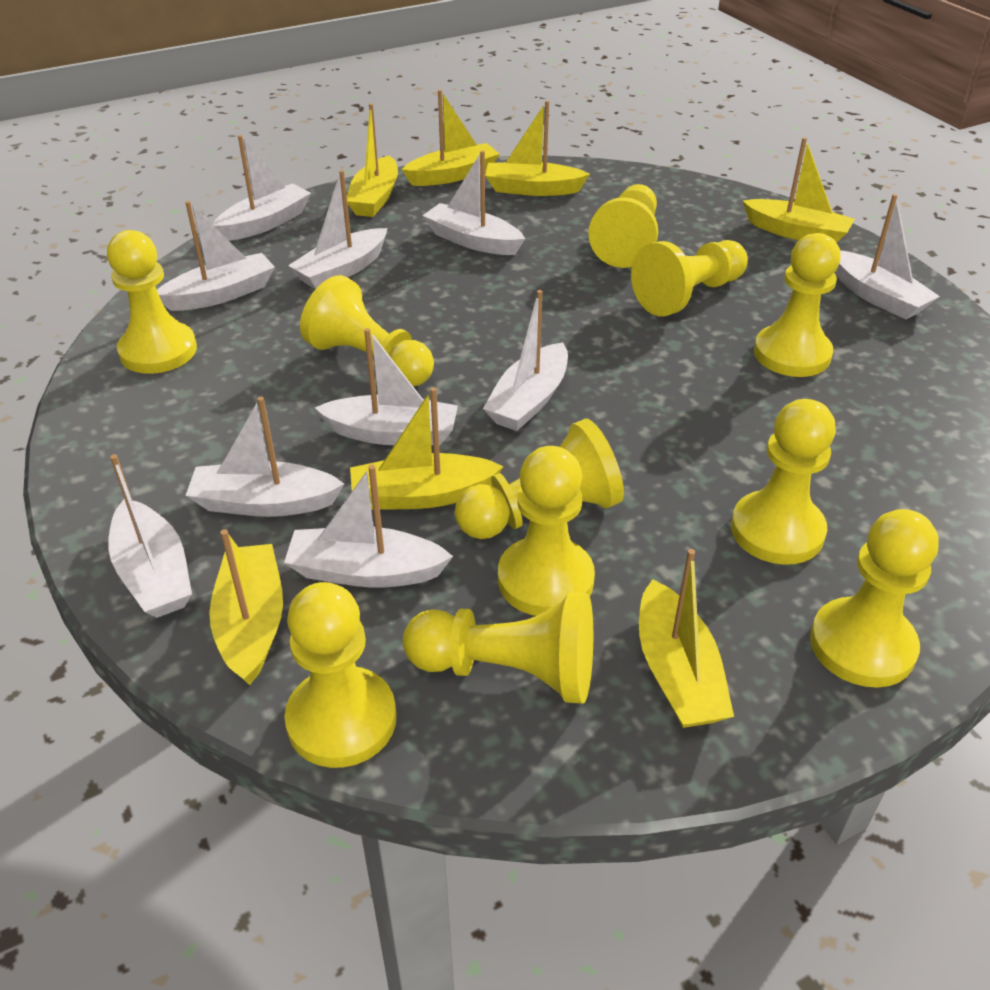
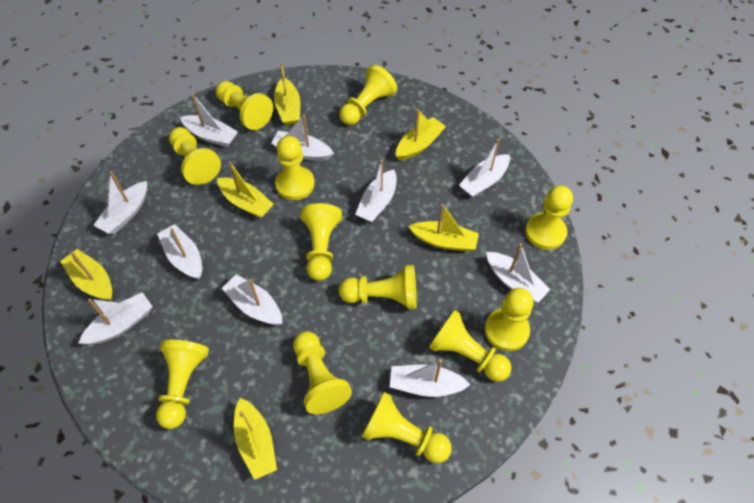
yellow boat: [209,529,283,685] [347,103,398,217] [350,387,504,510] [401,89,500,186] [485,100,590,196] [639,549,734,728] [743,137,855,243] = 7 -> [60,249,112,301] [217,162,274,218] [234,398,277,480] [274,63,300,125] [396,109,446,160] [408,204,479,252] = 6
yellow pawn: [107,230,197,374] [284,582,396,768] [300,275,434,386] [403,592,593,704] [455,419,624,539] [498,446,595,616] [588,184,658,268] [631,240,748,316] [731,399,836,565] [754,233,840,377] [810,509,939,688] = 11 -> [156,340,209,429] [169,127,221,185] [216,81,273,130] [275,136,315,200] [293,331,352,414] [300,203,342,281] [339,65,397,125] [339,265,417,309] [362,392,452,463] [429,310,511,382] [485,288,533,351] [525,186,573,250] = 12

